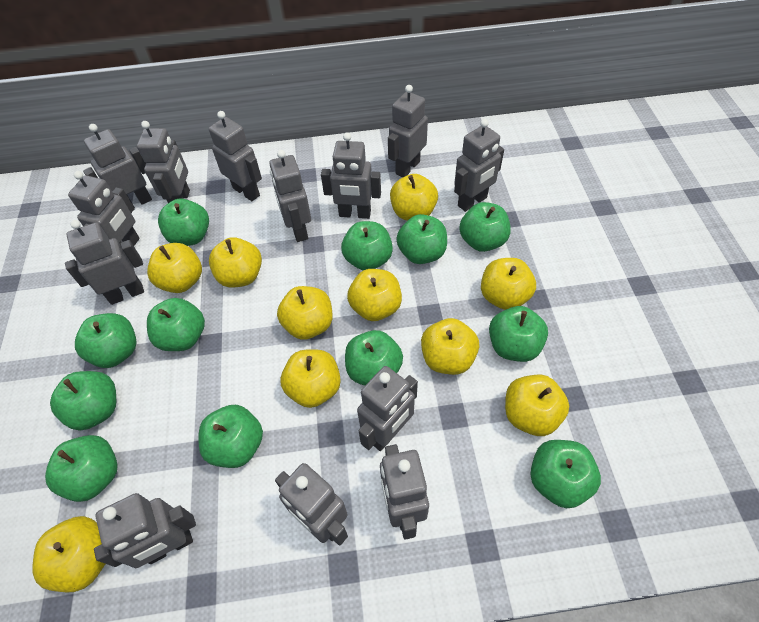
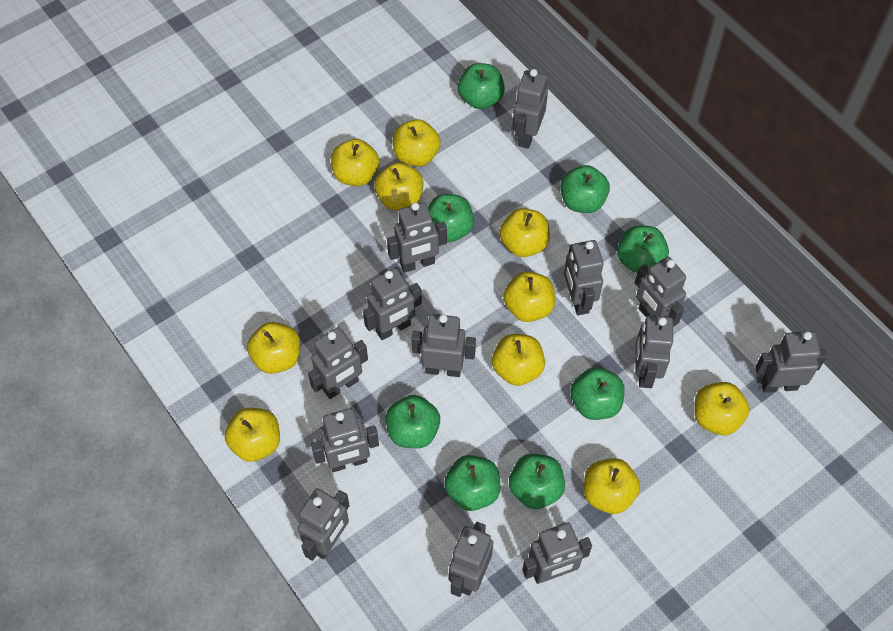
green apple: [45,435,118,502] [50,371,116,430] [75,313,136,368] [147,298,205,351] [158,198,209,246] [199,405,263,468] [341,221,393,270] [345,330,403,385] [396,214,447,264] [459,202,511,252] [489,306,548,362] [530,440,601,508] = 12 -> [386,395,440,448] [428,194,474,242] [444,455,500,511] [458,63,505,109] [509,454,565,509] [560,165,610,213] [570,367,625,420] [618,226,669,273] = 8

